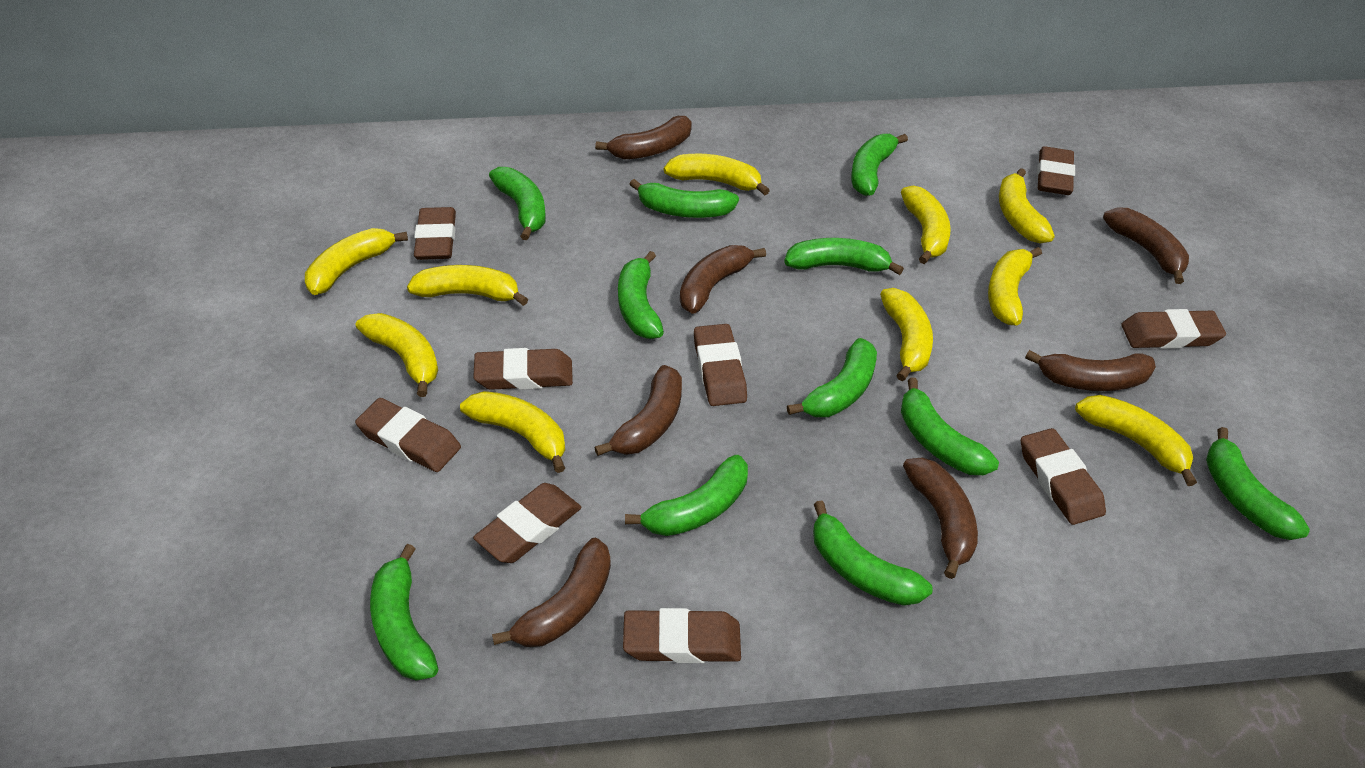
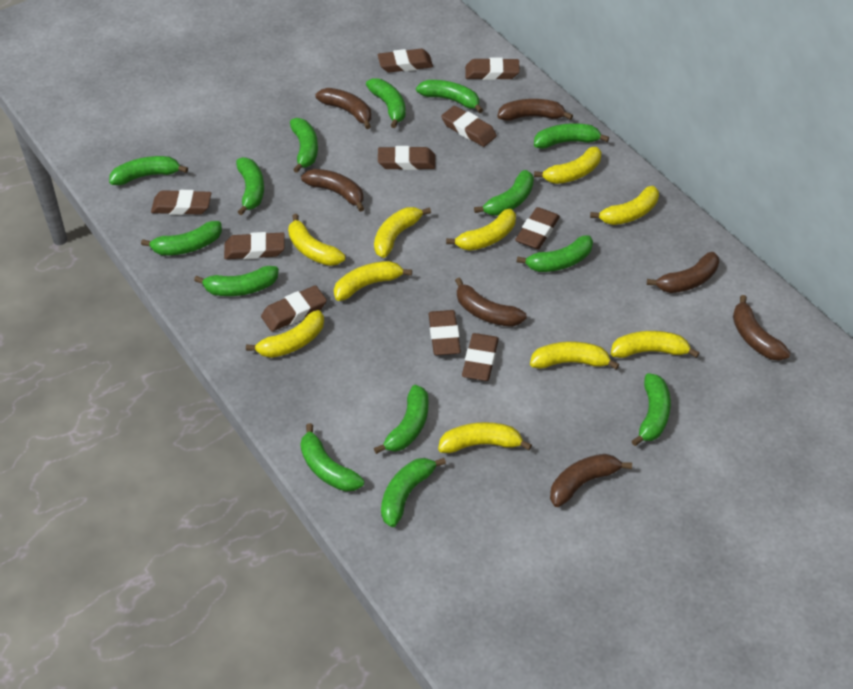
brown eraser: [355,398,461,472] [414,207,456,260] [473,348,573,390] [473,483,581,563] [623,608,741,663] [694,324,747,406] [1021,428,1106,525] [1037,146,1075,195] [1121,309,1226,349] = 9 -> [151,190,211,215] [224,232,285,259] [261,285,327,332] [378,49,433,73] [378,146,435,170] [429,310,461,355] [441,106,497,147] [462,333,499,381] [465,58,520,80] [515,207,560,249] = 10
green banana: [370,544,438,681] [489,167,546,240] [618,251,664,339] [625,455,748,536] [629,179,739,218] [784,238,904,275] [787,338,877,417] [813,501,933,605] [851,134,908,196] [901,377,999,475] [1206,427,1310,540] = 11 -> [109,156,188,185] [141,221,222,255] [194,266,279,296] [236,157,264,216] [290,118,318,173] [300,423,364,492] [366,78,406,128] [374,385,428,454] [381,458,446,527] [416,80,483,113] [474,170,534,216] [517,235,593,272] [534,123,609,149] [632,373,671,446] = 14

